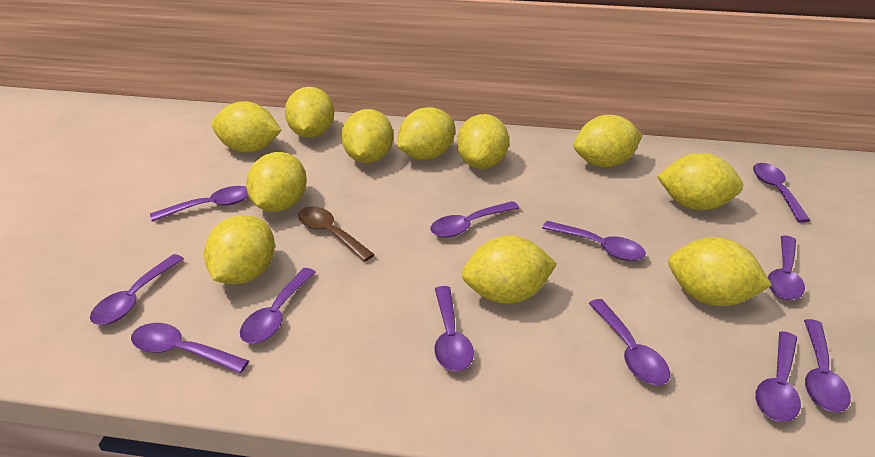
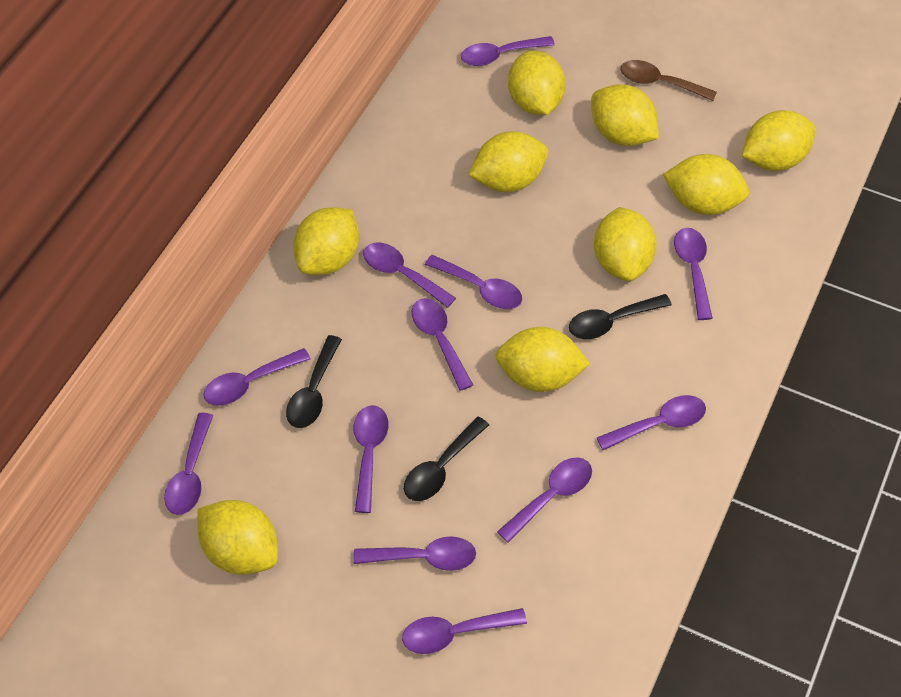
black spoon: none = 0 -> [286,335,342,428] [404,416,489,501] [569,294,672,339] = 3
yellow lemon: [204,215,275,285] [212,102,282,153] [246,152,307,212] [285,87,334,138] [341,109,393,163] [397,107,455,160] [457,114,509,169] [462,236,557,304] [574,115,643,167] [657,153,743,210] [668,237,772,306] = 11 -> [197,500,278,575] [293,207,359,275] [468,131,548,192] [495,327,590,392] [508,51,566,115] [591,84,659,146] [594,207,657,281] [663,154,749,215] [742,110,816,171] = 9

